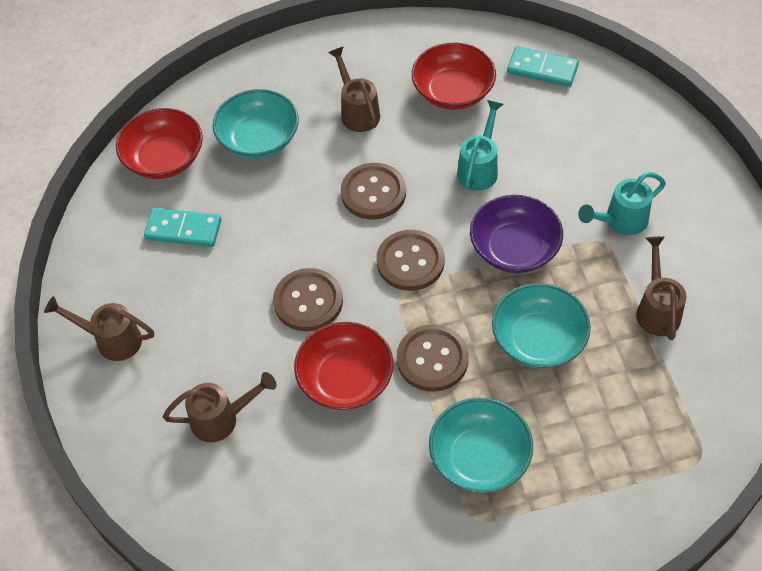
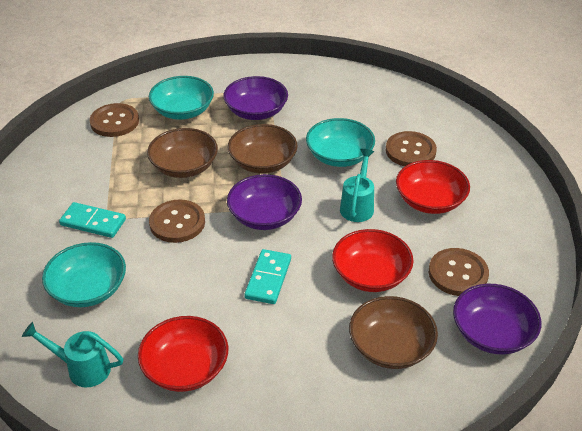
brown bowl: none = 0 -> [147,128,218,178] [228,124,298,174] [349,296,438,369] = 3
brown watering can: [44,296,154,361] [163,372,277,442] [328,46,380,132] [636,236,687,340] = 4 -> none = 0
purple bowl: [470,195,563,273] = 1 -> [223,76,288,120] [227,174,302,230] [453,284,541,354] = 3

